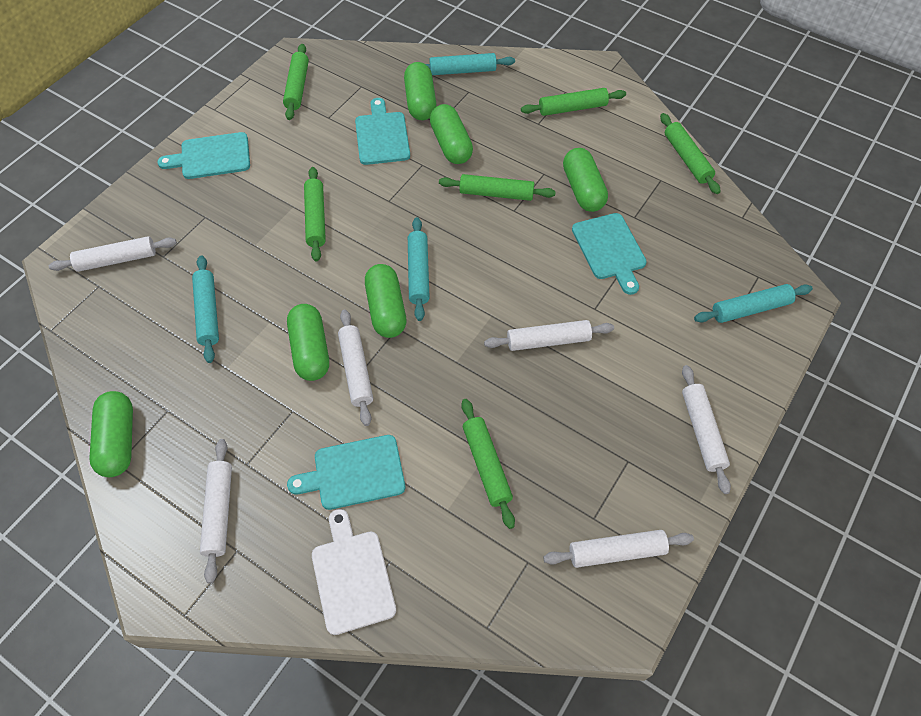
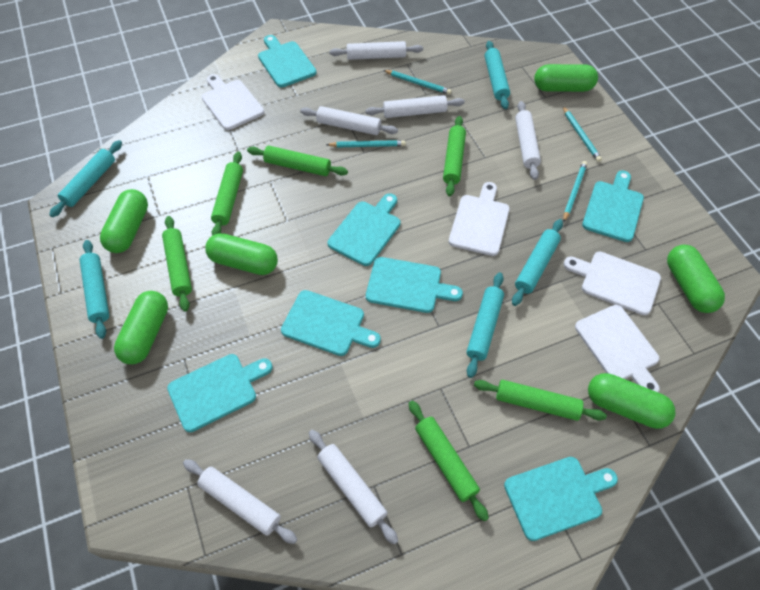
turquoise cutting board: [157,132,250,179] [287,435,405,510] [355,98,410,165] [572,213,647,295] = 4 -> [167,354,273,432] [258,35,317,87] [281,290,381,356] [327,193,400,266] [366,257,463,313] [504,457,618,541] [582,170,644,242] = 7
turquoise pencil: none = 0 -> [326,140,406,147] [383,70,452,95] [562,106,602,162] [563,161,588,223] = 4
turquoise rolling pin: [192,255,219,363] [408,217,430,321] [425,53,515,75] [694,284,813,323] = 4 -> [49,140,122,217] [80,240,109,339] [467,272,504,378] [485,41,510,109] [512,219,563,306] = 5
white cutting board: [312,509,396,635] = 1 -> [202,74,264,130] [449,182,510,256] [564,252,661,315] [575,305,660,393] = 4

